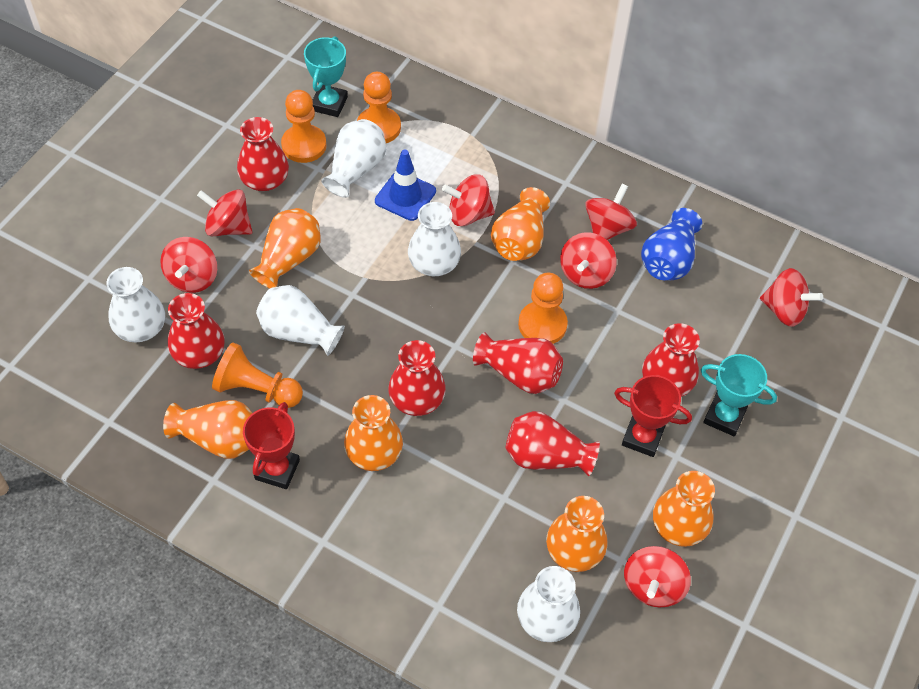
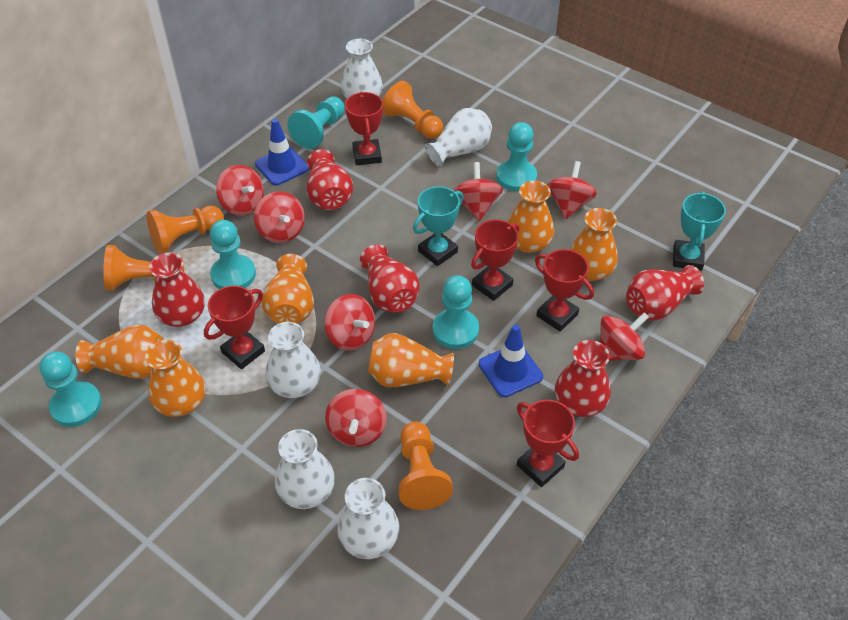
blue traffic cone: [375,149,436,221] = 1 -> [255,119,309,186] [479,324,543,397] = 2
blue vase: [641,208,702,281] = 1 -> none = 0
red trophy: [243,402,300,489] [614,375,692,457] = 2 -> [204,286,265,369] [345,92,383,165] [471,220,520,301] [517,400,579,487] [535,249,594,332] = 5
red vase: [168,293,225,369] [237,117,289,191] [388,340,446,416] [473,332,563,394] [506,411,600,476] [642,323,700,397] = 6 -> [149,253,205,327] [307,149,353,210] [360,244,420,312] [555,340,611,417] [626,265,704,321] = 5
turquoise pawn: none = 0 -> [39,352,102,427] [210,220,256,289] [287,96,345,149] [433,275,479,349] [496,122,537,191] = 5

